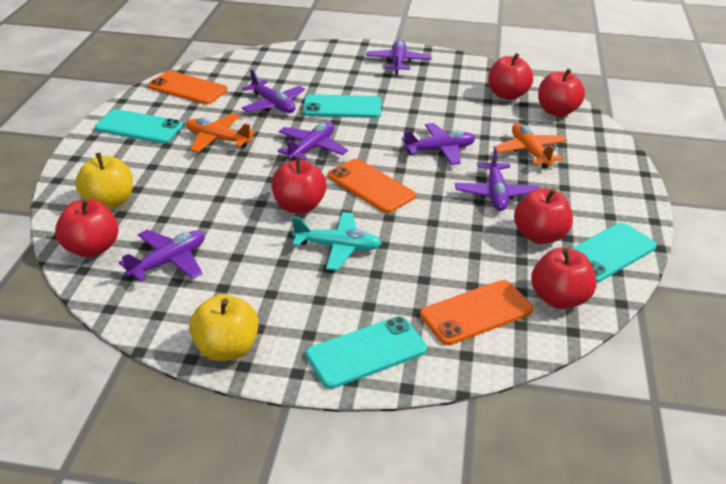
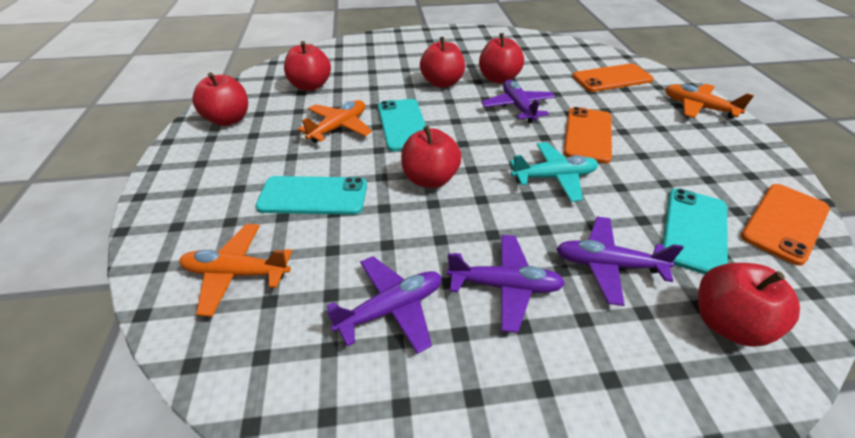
orange plane: [186,114,256,153] [493,123,567,168] = 2 -> [179,224,292,317] [298,100,372,143] [665,84,754,118] = 3
purple plane: [119,230,205,282] [242,69,305,113] [278,122,348,161] [366,40,432,75] [402,123,475,165] [455,147,539,211] = 6 -> [326,256,442,354] [447,235,565,333] [481,80,556,124] [556,217,684,306] = 4
turquoise phone: [95,109,183,144] [303,94,381,118] [305,316,427,389] [571,223,657,283] = 4 -> [255,176,367,215] [378,99,426,151] [662,188,728,274] = 3
yellow apple: [75,153,133,209] [189,294,259,361] = 2 -> none = 0

